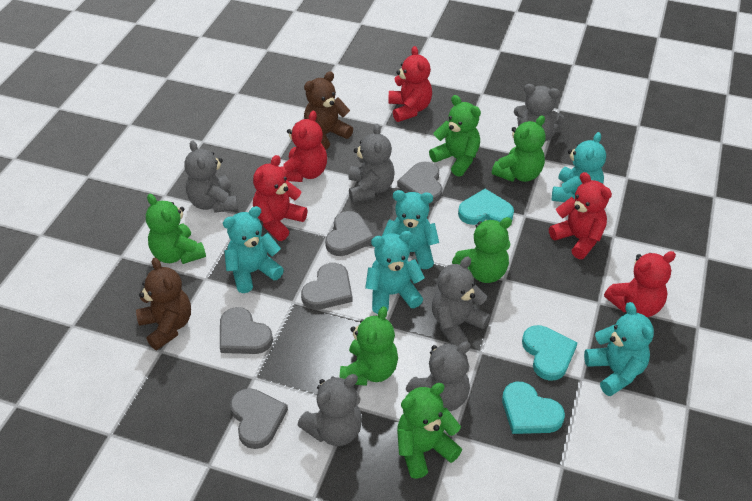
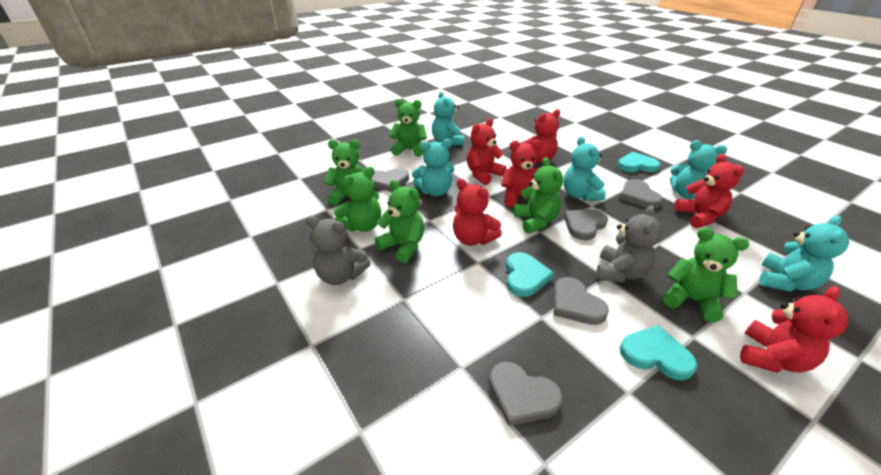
brown teddy bear: [136,258,191,350] [304,71,353,150] = 2 -> none = 0
grey teddy bear: [184,140,238,213] [298,374,362,446] [348,124,395,202] [406,341,471,411] [432,257,490,346] [514,84,565,142] = 6 -> [306,216,370,285] [596,205,662,283] = 2
red teddy bear: [253,155,308,241] [280,111,327,182] [388,46,432,122] [549,172,612,259] [604,251,676,317] = 5 -> [453,179,502,246] [467,118,506,185] [501,140,541,207] [523,109,560,163] [674,154,744,228] [740,286,848,373] = 6

